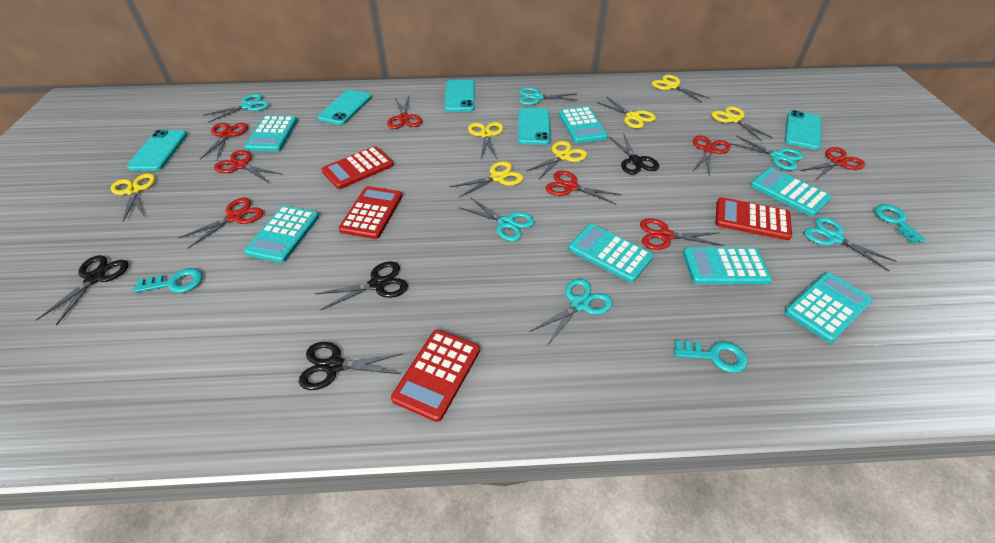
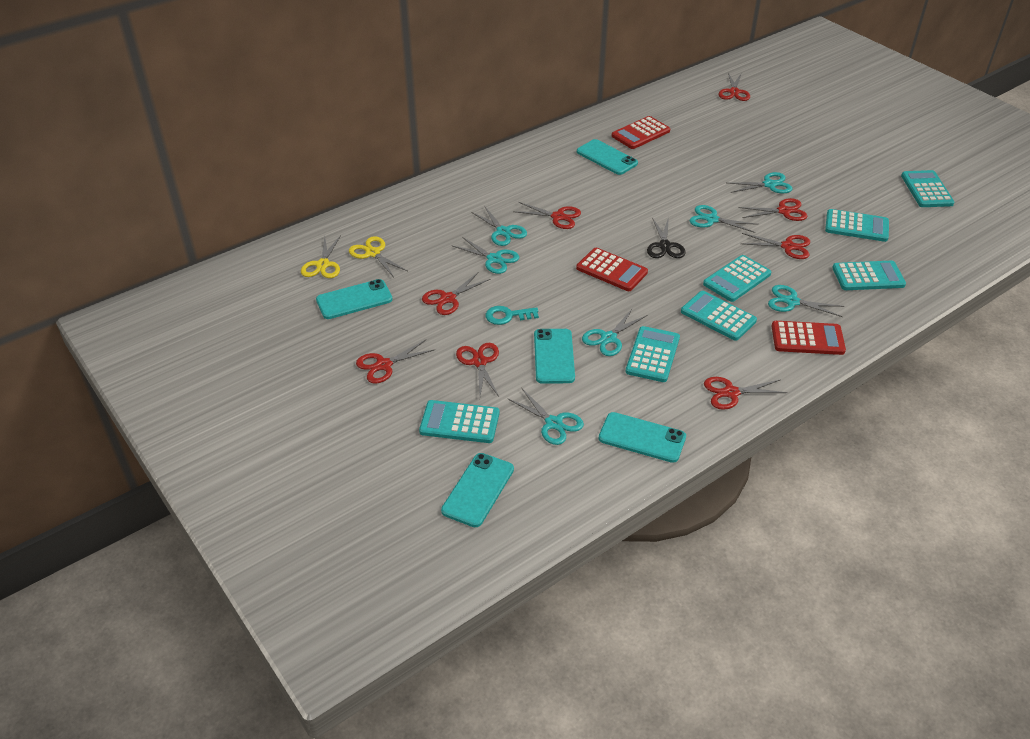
black scissors: [36,255,129,326] [299,342,404,390] [315,261,408,310] [609,133,660,174] = 4 -> [647,217,686,258] = 1
red calculator: [321,146,394,189] [339,186,402,239] [391,330,480,422] [715,197,792,240] = 4 -> [576,248,648,291] [612,116,670,149] [772,321,846,355] = 3
turquoise key: [133,268,203,293] [674,340,748,373] [875,204,926,243] = 3 -> [486,306,539,325] = 1
turquoise scissors: [203,94,269,123] [459,197,535,241] [519,87,578,105] [530,278,612,346] [730,135,804,170] [804,217,897,271] = 6 -> [453,237,519,274] [471,206,527,246] [507,389,584,445] [582,308,647,356] [689,205,759,233] [728,172,793,194] [768,285,844,317] = 7
yellow scissors: [111,173,155,222] [451,161,523,197] [468,122,503,159] [527,141,587,179] [597,97,656,128] [652,75,709,102] [712,106,773,142] = 7 -> [301,235,341,278] [349,236,407,277] = 2

